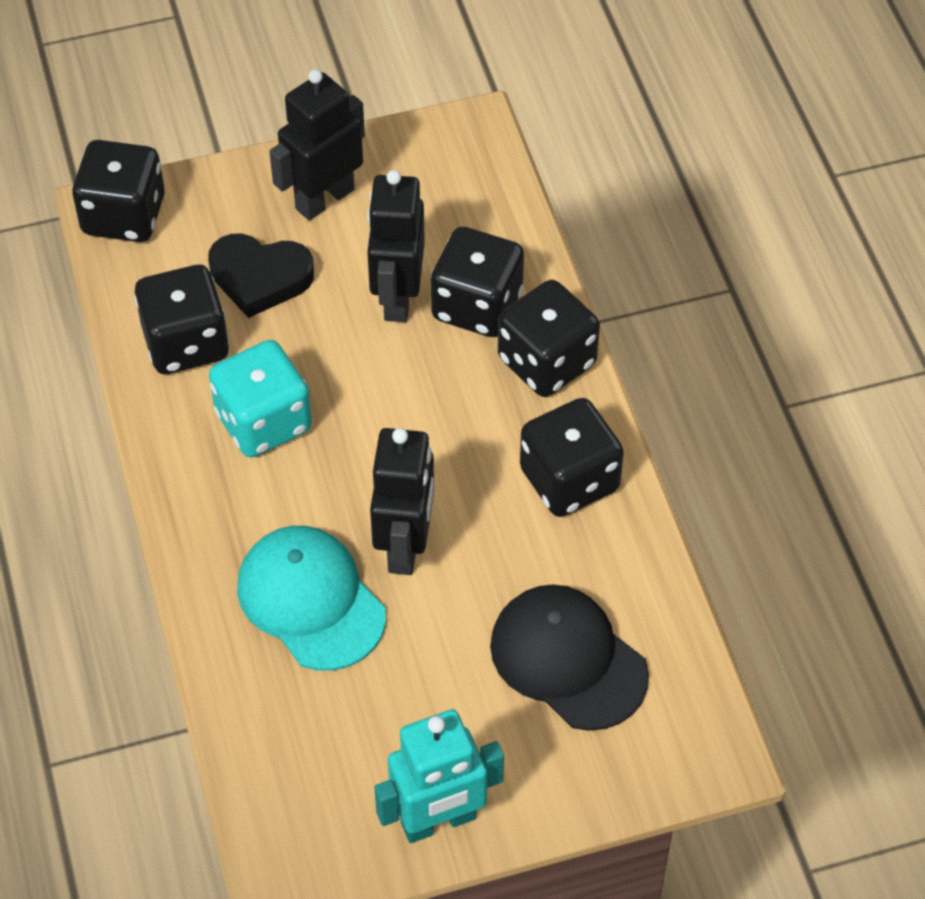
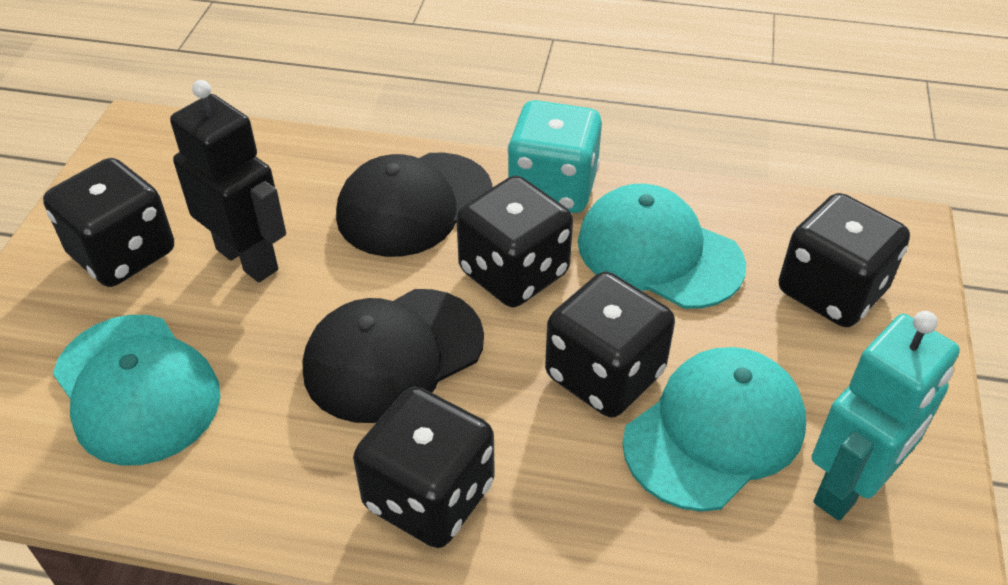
black cap: [490,585,649,731] = 1 -> [303,289,484,423] [336,153,493,257] = 2
black heart: [208,233,314,318] = 1 -> none = 0
black robot: [270,69,365,220] [367,170,425,322] [370,428,434,575] = 3 -> [170,80,286,282] = 1
turquoise cap: [237,526,386,671] = 1 -> [53,315,221,465] [578,184,746,309] [622,347,806,512] = 3

